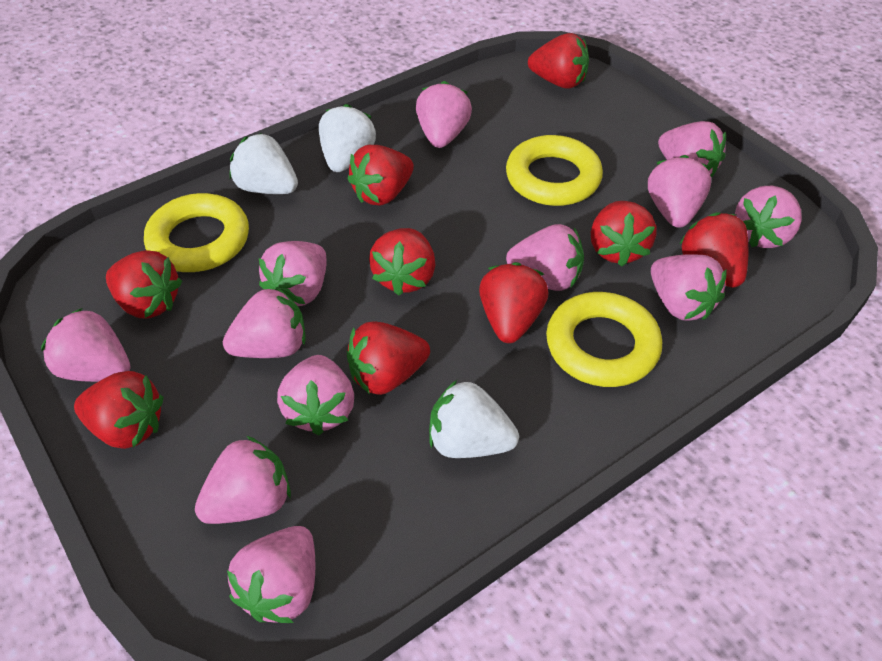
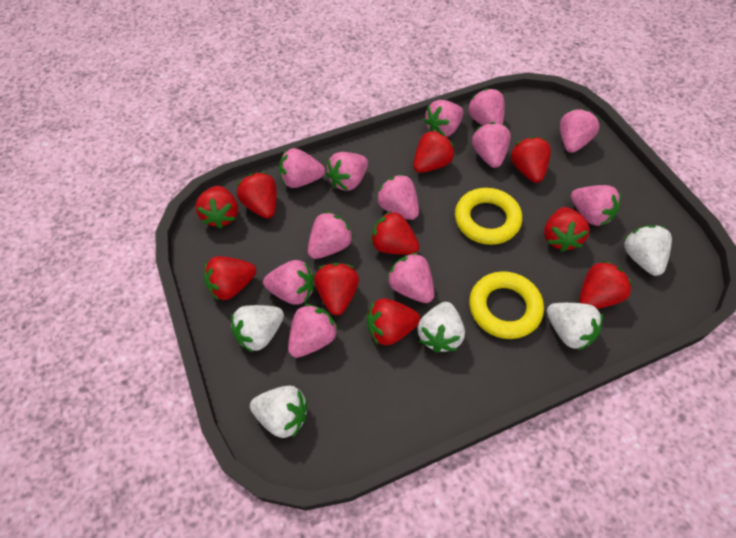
red strawberry: [74,371,163,449] [106,250,182,319] [347,145,414,206] [347,322,430,395] [369,228,436,296] [479,262,549,343] [528,33,589,89] [591,201,657,267] [679,212,748,288] = 9 -> [195,186,238,228] [204,256,256,301] [237,172,277,218] [314,263,359,315] [367,298,420,345] [370,211,419,255] [413,130,455,173] [511,136,551,183] [544,207,590,252] [579,260,633,309] = 10
white strawberry: [230,133,298,194] [319,104,376,172] [429,380,519,458] = 3 -> [231,305,284,353] [250,386,308,438] [418,302,465,353] [547,303,603,350] [624,225,672,276] = 5
yellow ring: [144,193,249,272] [506,135,603,206] [546,292,662,387] = 3 -> [455,188,522,245] [469,271,544,339] = 2

